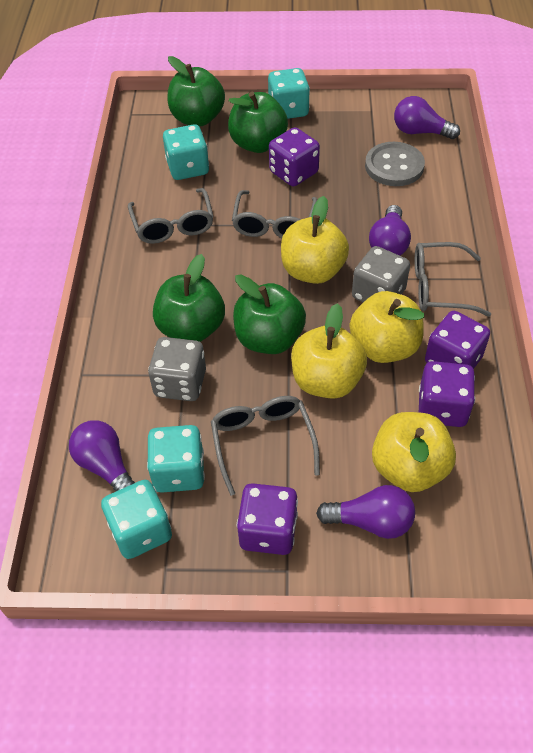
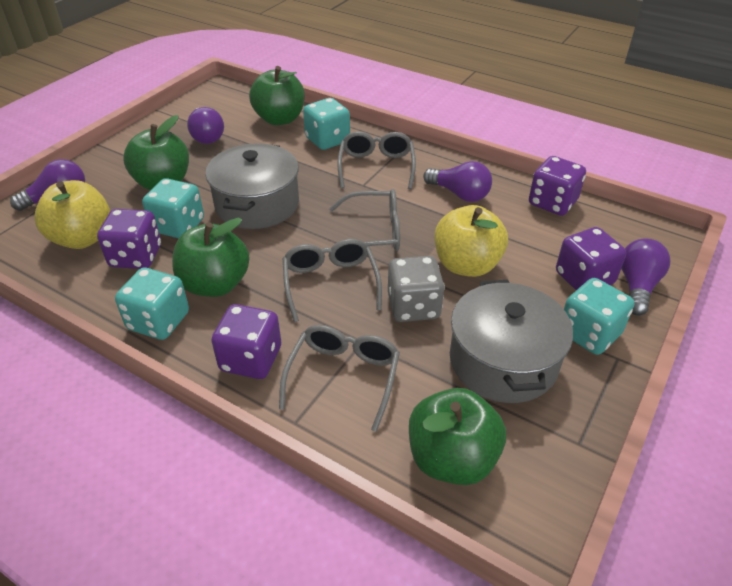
grey button: [365,142,425,186] = 1 -> none = 0
grey dice: [148,337,206,401] [352,246,410,302] = 2 -> [388,256,445,322] = 1
grey pot: none = 0 -> [205,143,299,229] [450,280,573,403] = 2
yellow apple: [281,196,349,284] [291,303,367,399] [350,291,424,363] [372,412,456,492] = 4 -> [34,180,110,249] [435,205,508,277] = 2

